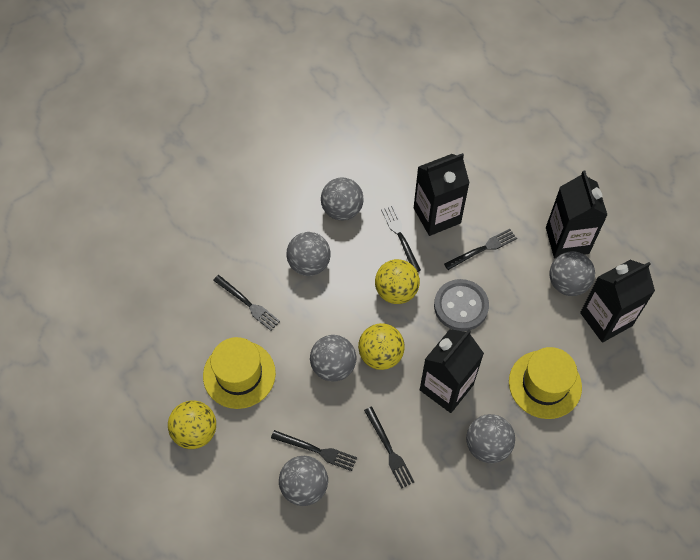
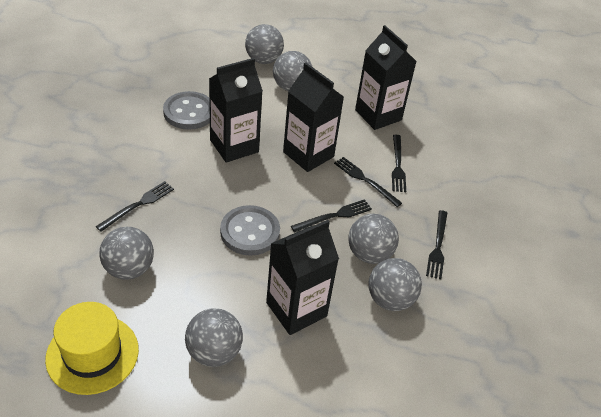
grey button: [434,279,489,331] = 1 -> [163,91,210,130] [220,205,280,256] = 2
yellow ball: [168,401,216,449] [358,323,405,370] [375,259,420,304] = 3 -> none = 0
yellow hat: [203,337,276,409] [509,347,582,419] = 2 -> [45,302,139,395] = 1

